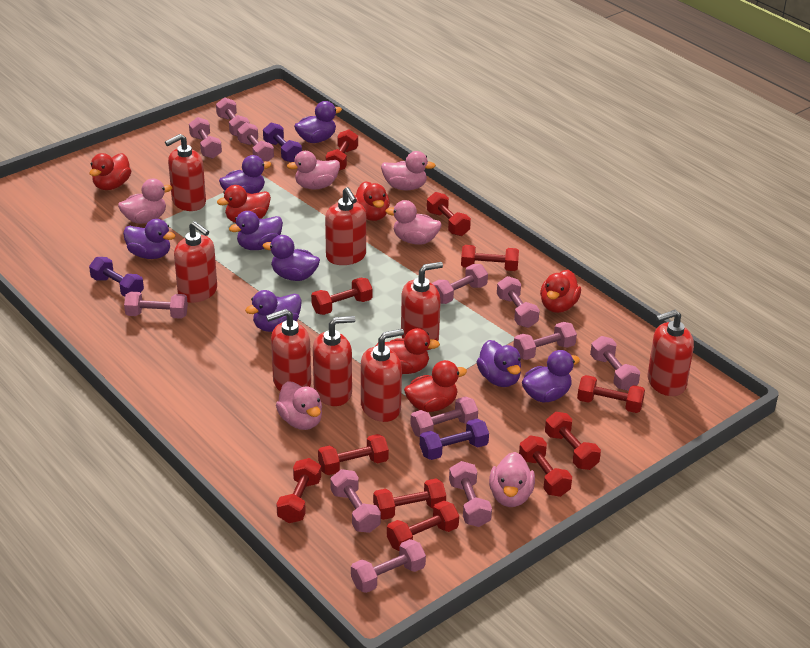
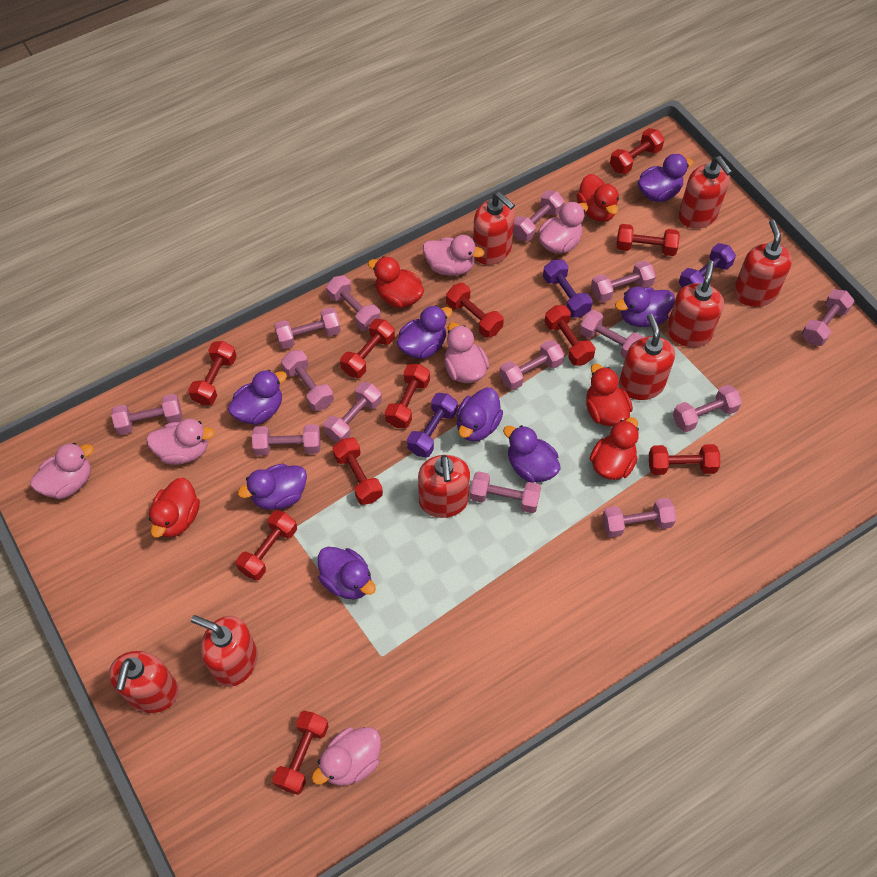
pink dumbbell: [124,292,188,319] [189,117,222,159] [216,97,250,136] [237,123,274,162] [330,469,381,533] [351,539,426,593] [410,396,478,437] [432,264,488,304] [449,461,492,527] [497,276,540,328] [513,322,577,360] [590,336,640,391] = 12 -> [111,394,182,435] [252,424,321,456] [274,307,341,349] [281,350,334,411] [323,382,382,442] [326,275,381,331] [470,471,541,513] [499,340,564,390] [513,190,564,242] [579,310,644,358] [591,260,656,302] [602,498,676,538] [673,385,742,432] [802,289,854,346] = 14
red duck: [89,153,131,190] [217,185,271,223] [354,181,390,221] [376,328,440,374] [404,360,467,412] [540,270,581,313] = 6 -> [149,478,200,538] [368,256,424,308] [576,174,619,222] [586,364,633,426] [590,417,639,480] = 5

